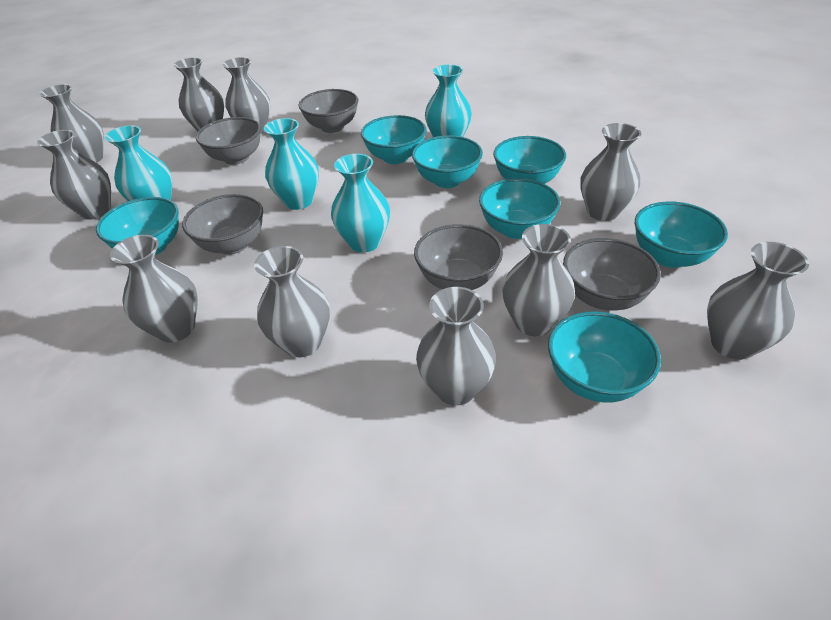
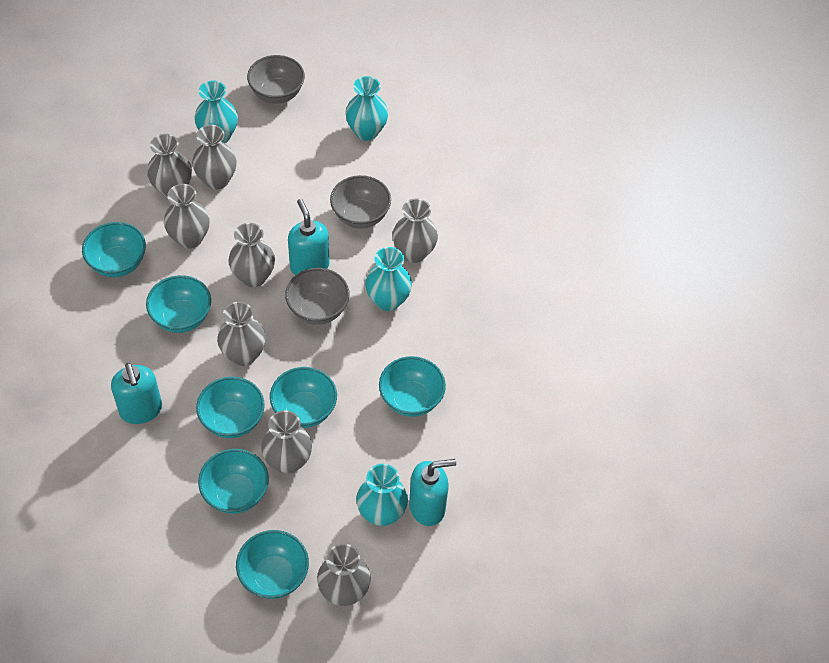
grey bowl: [182,194,263,255] [196,117,261,165] [299,89,358,133] [414,224,503,290] [563,238,661,311] = 5 -> [247,55,305,103] [285,268,349,325] [330,175,391,228] = 3
grey vase: [37,130,111,220] [39,84,104,163] [110,235,198,343] [173,57,224,131] [222,57,270,134] [254,246,330,357] [416,287,496,406] [502,224,575,336] [580,123,642,221] [707,242,809,360] = 10 -> [147,134,192,198] [164,184,210,249] [192,125,237,190] [217,302,266,366] [228,223,275,287] [261,410,312,474] [317,543,371,606] [392,198,438,263] = 8
turquoise soap dispenser: none = 0 -> [111,363,162,424] [288,199,330,275] [409,459,456,526] = 3

